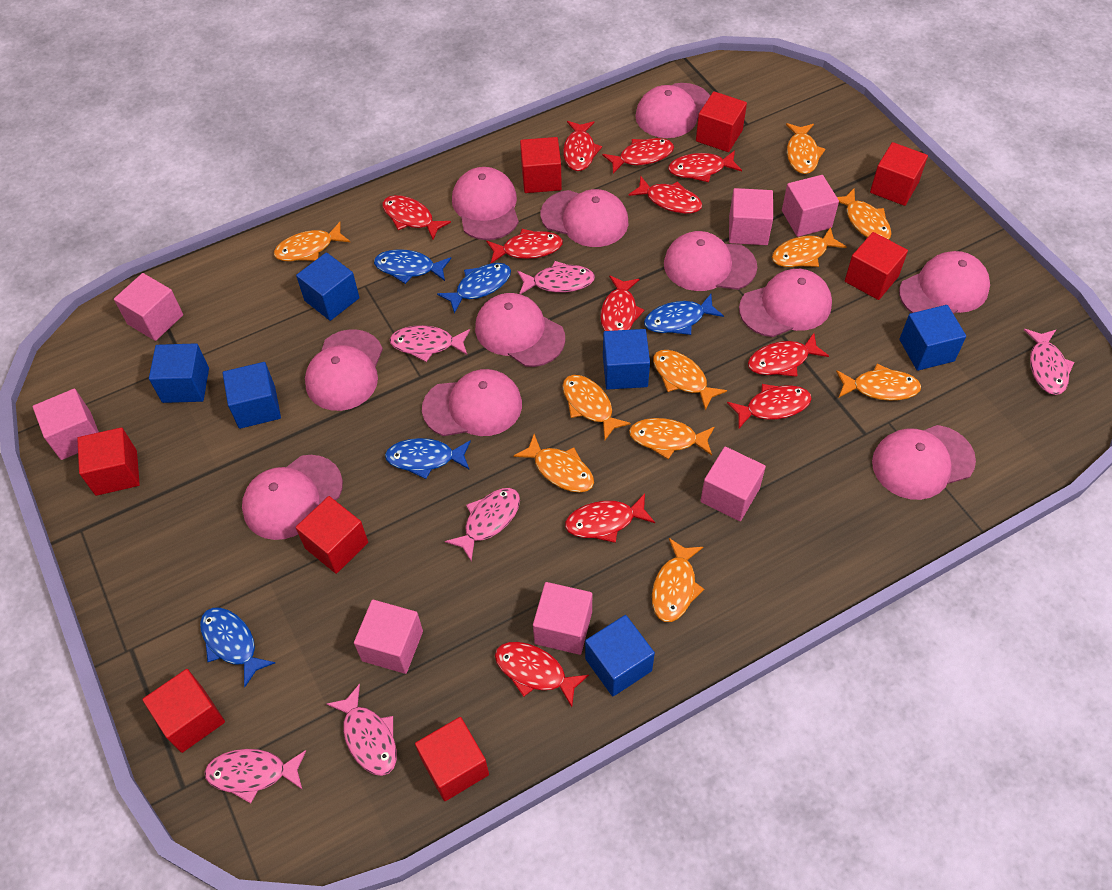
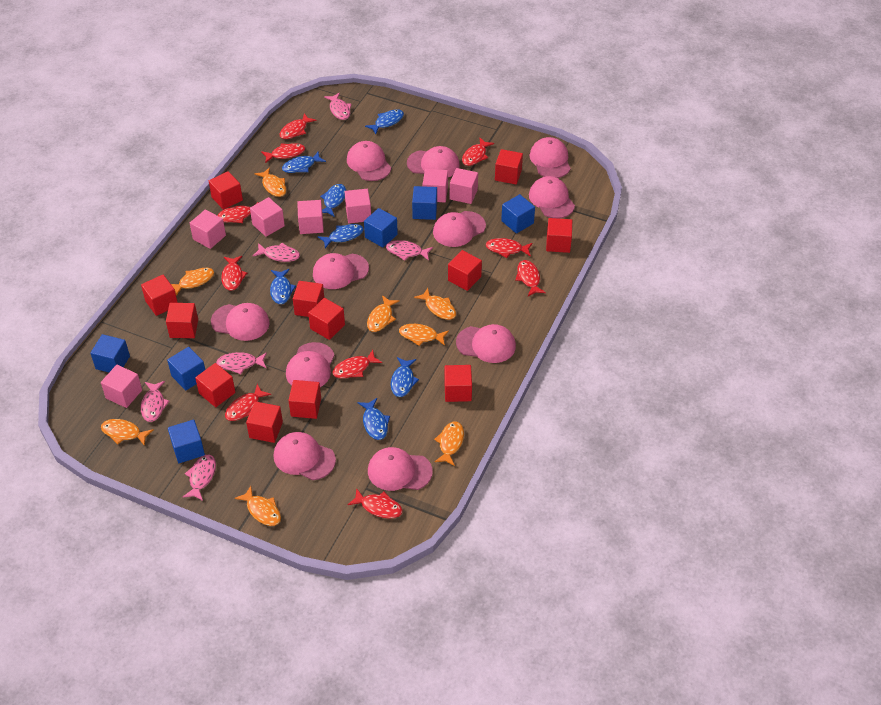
blue fish: [200,608,275,687] [374,249,451,284] [385,438,471,479] [437,263,511,314] [644,294,724,335] = 5 -> [270,269,296,304] [282,152,326,173] [318,224,364,248] [320,184,346,216] [358,398,390,440] [365,109,404,134] [391,357,419,397] = 7
orange fish: [274,222,350,261] [513,434,594,492] [563,375,631,440] [629,418,715,459] [652,538,704,622] [653,350,727,410] [772,227,846,267] [786,123,825,174] [836,364,921,401] [837,188,892,240] = 10 -> [101,419,154,446] [171,268,214,296] [235,486,281,526] [254,167,286,197] [367,295,400,332] [399,324,449,346] [414,288,456,320] [434,422,464,466] = 8
red cube: [77,427,140,496] [142,669,225,753] [296,496,368,574] [415,717,489,801] [520,137,562,193] [696,91,747,152] [845,232,908,300] [870,142,928,206] = 8 -> [141,275,178,316] [166,303,198,338] [195,363,235,407] [209,171,243,210] [246,401,283,443] [288,380,321,419] [293,281,324,317] [308,298,345,340] [444,365,472,402] [448,250,482,291] [495,149,523,184] [546,218,572,253] = 12
red fish: [382,195,451,240] [486,229,563,263] [495,642,589,707] [563,121,602,171] [565,494,655,543] [600,275,645,331] [602,138,674,174] [628,176,702,214] [668,150,742,182] [727,384,812,428] [748,333,829,377] = 11 -> [217,202,259,223] [221,256,247,291] [225,384,271,421] [261,143,305,163] [280,113,317,139] [332,350,382,378] [348,488,403,519] [462,137,494,166] [486,238,533,258] [515,260,546,296] = 10

